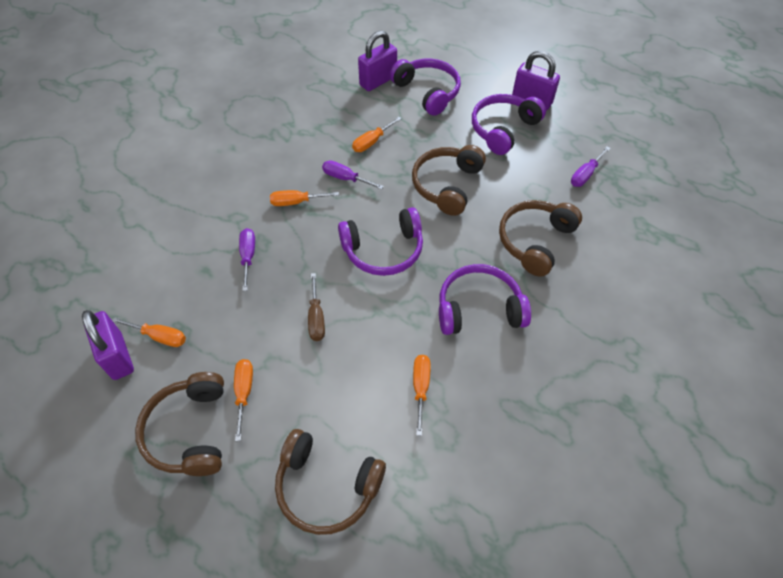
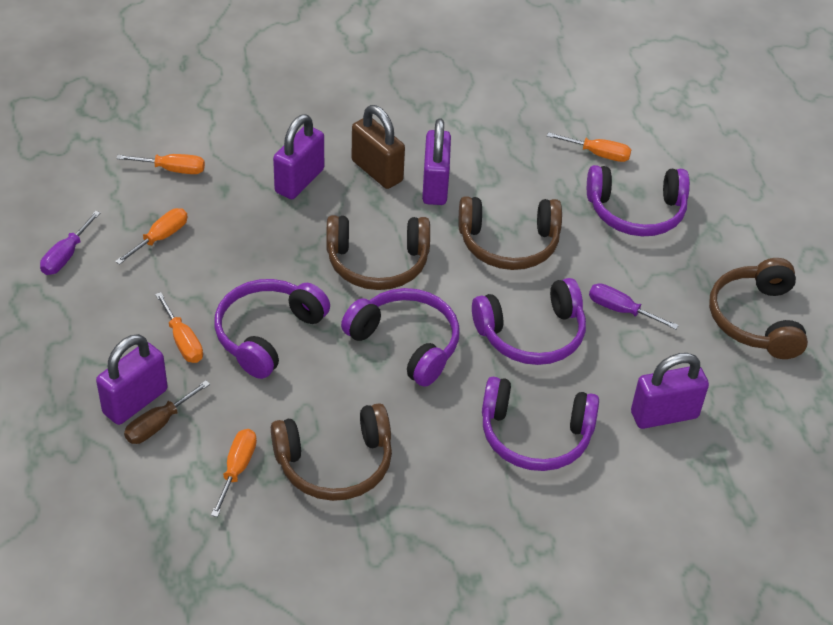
brown padlock: none = 0 -> [352,105,405,189] = 1
purple headphones: [338,207,423,276] [389,59,461,116] [439,264,531,335] [472,94,546,155] = 4 -> [214,279,330,379] [341,288,460,387] [472,278,586,365] [482,377,599,471] [587,165,690,236] = 5
purple padlock: [82,310,134,380] [358,31,397,91] [512,51,560,110] = 3 -> [96,334,168,425] [273,114,324,199] [422,119,451,205] [631,353,709,429] = 4
purple screwdriver: [239,228,255,291] [322,160,384,190] [571,146,611,187] = 3 -> [40,211,100,275] [589,283,679,329] = 2

